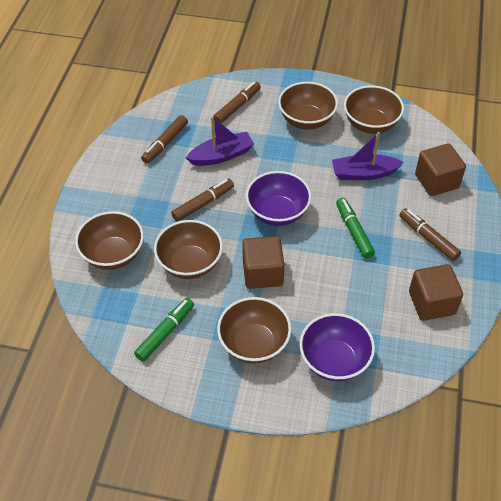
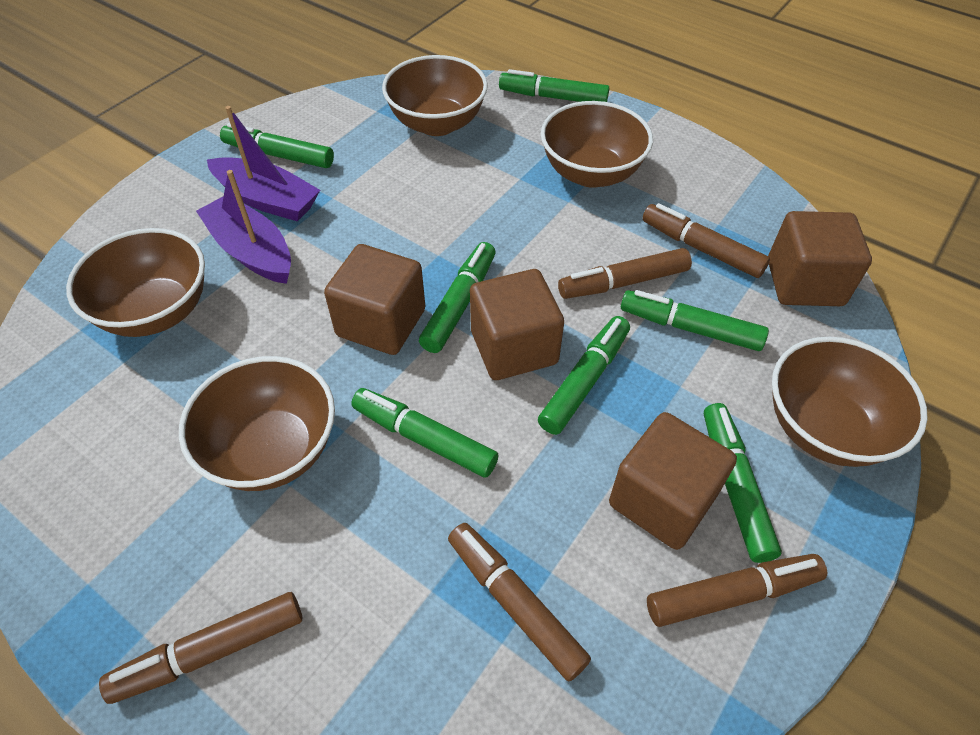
brown cube: [242,236,284,289] [409,264,463,321] [415,143,466,196] = 3 -> [324,244,425,355] [470,269,564,380] [609,412,737,550] [768,211,872,306] = 4
brown marker: [141,115,188,164] [171,179,234,222] [213,81,261,124] [399,208,461,261] = 4 -> [99,592,302,704] [448,523,591,682] [558,248,692,299] [642,203,770,278] [647,554,827,627] = 5
green marker: [134,298,194,362] [336,198,375,259] = 2 -> [220,123,334,168] [351,388,498,477] [419,242,495,353] [499,69,609,102] [538,316,630,435] [621,290,769,351] [704,403,782,563] = 7
purple bowl: [246,171,311,226] [299,313,375,381] = 2 -> none = 0

